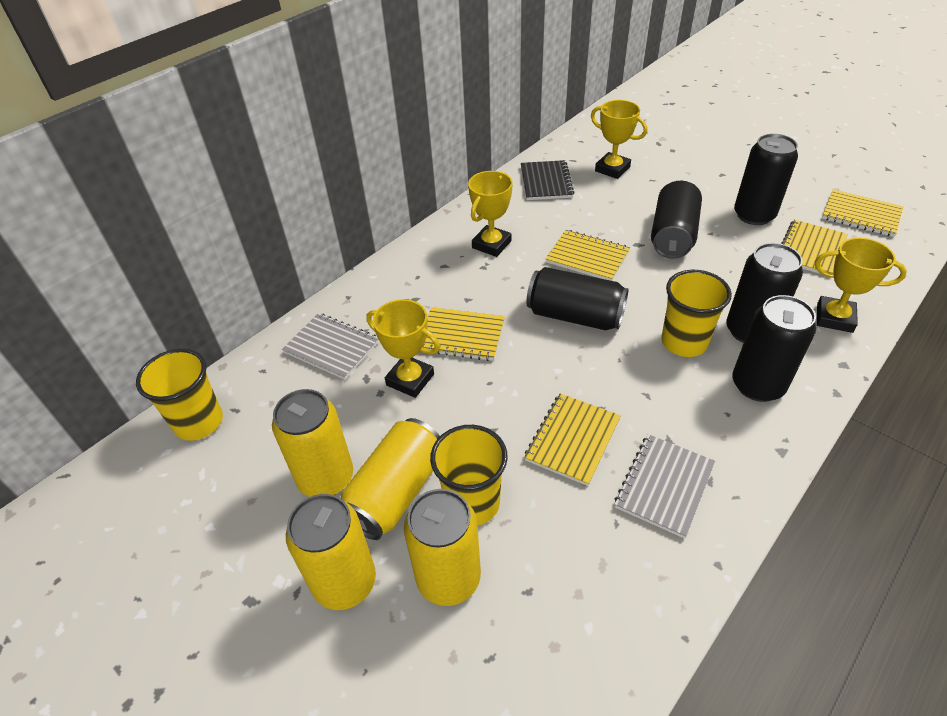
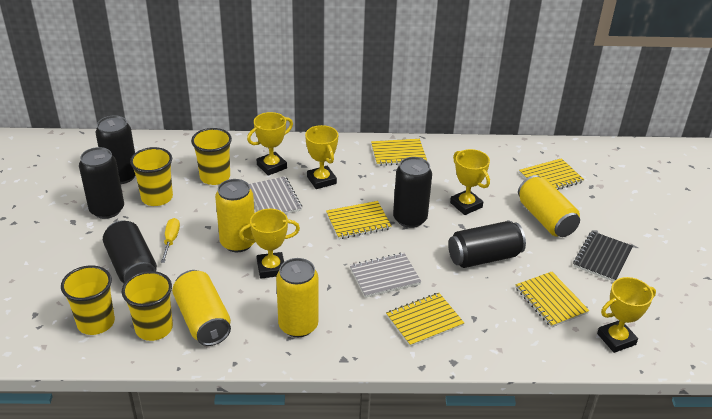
yellow cup: [136,349,223,441] [430,425,508,525] [661,270,732,357] = 3 -> [61,265,115,335] [122,271,173,341] [130,147,173,206] [191,128,232,185] = 4
yellow screwdriver: none = 0 -> [161,218,180,263] = 1
yellow trophy: [366,299,440,398] [468,171,513,257] [591,100,647,179] [815,238,907,333] = 4 -> [239,209,300,279] [247,112,293,176] [305,125,338,189] [450,149,490,215] [597,277,656,353] = 5

